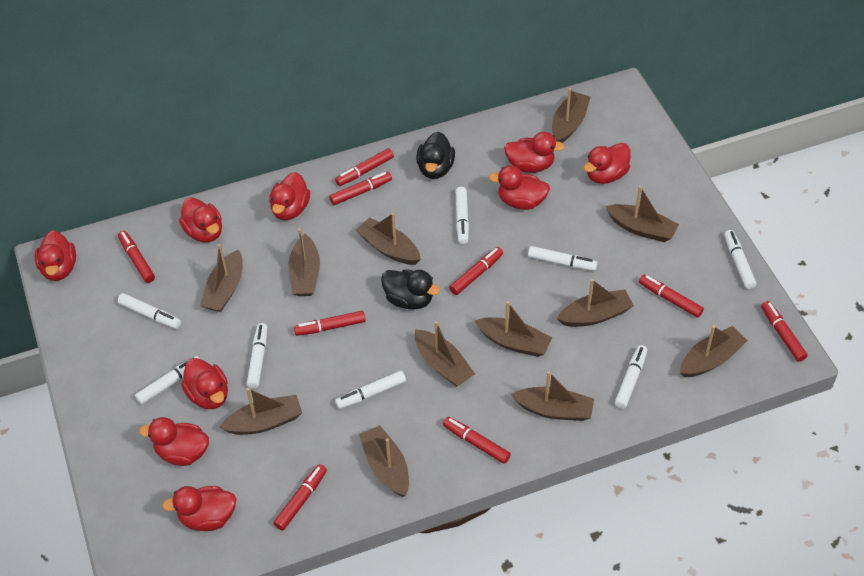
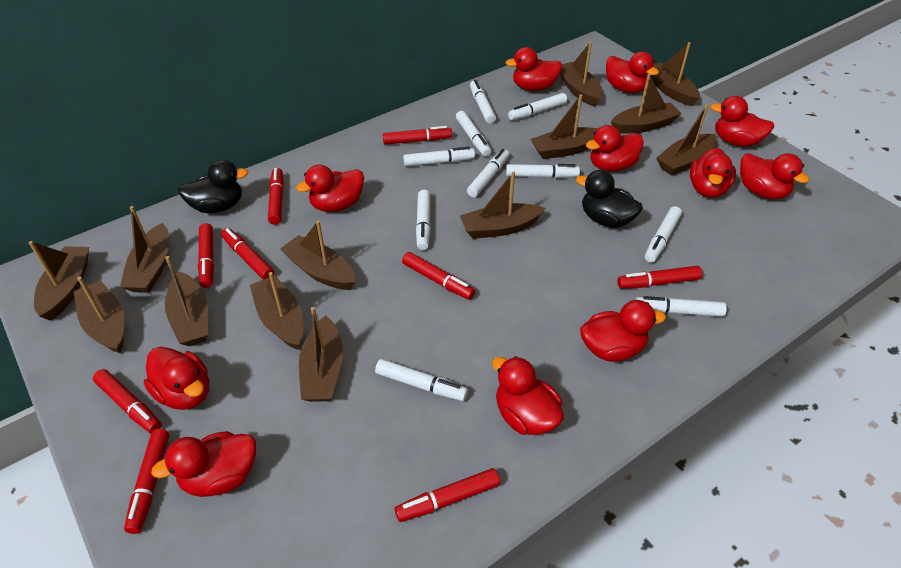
brown boat: [200,244,243,312] [220,388,302,435] [288,228,320,296] [356,213,421,265] [359,425,409,497] [415,321,475,387] [474,301,552,357] [511,371,594,421] [552,88,590,143] [557,279,634,327] [605,186,679,242] [680,325,748,377] = 12 -> [28,241,89,321] [74,277,125,353] [120,206,169,293] [165,256,208,346] [250,272,304,350] [280,221,356,290] [299,307,343,402] [460,171,545,239] [530,94,598,159] [560,42,602,106] [611,74,682,134] [650,42,700,106] [656,104,716,176] = 13
red duck: [35,230,76,281] [139,417,209,466] [162,486,236,531] [179,197,222,242] [181,358,228,409] [269,172,310,220] [489,165,550,210] [504,132,565,173] [584,143,631,184] = 9 -> [144,347,209,410] [151,431,256,497] [296,165,364,212] [492,356,564,435] [506,47,562,91] [580,300,666,362] [586,125,644,171] [606,52,659,93] [690,148,736,198] [710,96,775,147] [740,153,810,199] = 11
white marker: [118,293,181,329] [135,356,200,404] [247,323,267,388] [335,371,406,409] [456,187,469,244] [528,246,597,271] [615,345,647,409] [724,230,756,289] = 8 -> [375,359,468,401] [403,147,475,167] [416,190,431,250] [456,111,492,157] [467,149,509,197] [470,80,496,124] [506,164,580,178] [508,93,567,120] [635,296,727,317] [645,206,682,262] = 10

